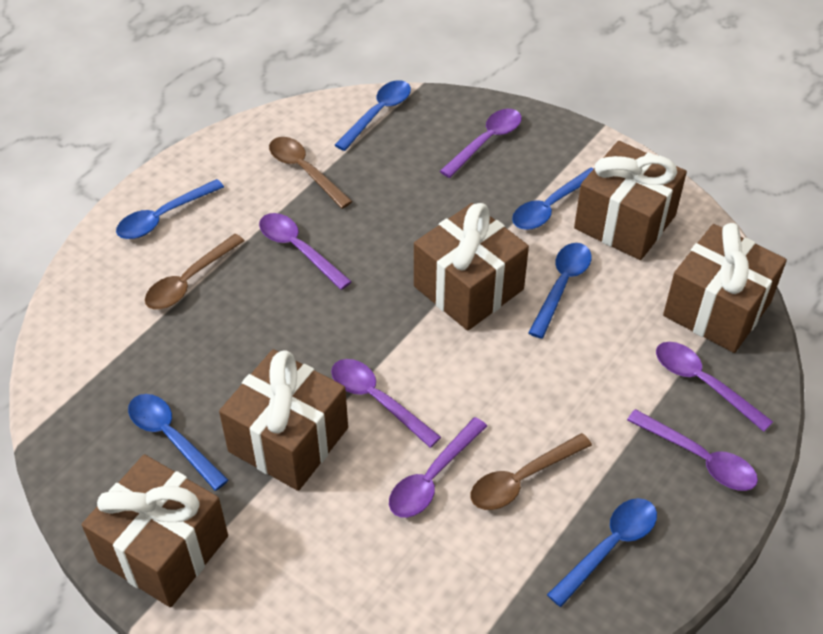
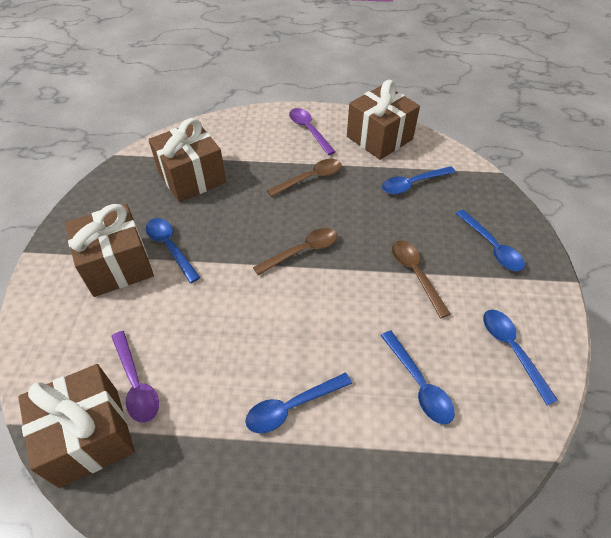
brown gift: [82,454,228,607] [219,349,348,491] [414,203,529,331] [574,141,687,260] [663,223,787,353] = 5 -> [18,364,135,488] [65,204,154,297] [148,118,226,202] [347,80,420,160] = 4
purple spoon: [259,213,352,290] [331,359,441,448] [389,417,487,518] [440,109,522,178] [627,409,758,491] [656,342,773,432] = 6 -> [111,331,159,423] [289,108,335,155] = 2

